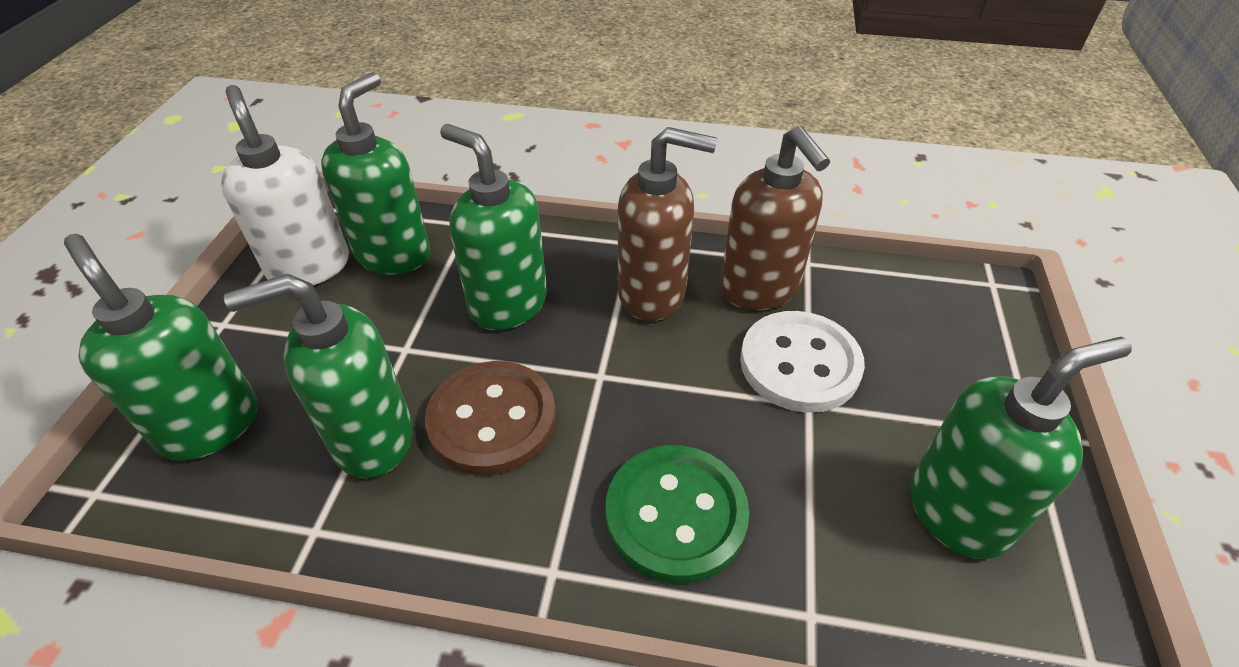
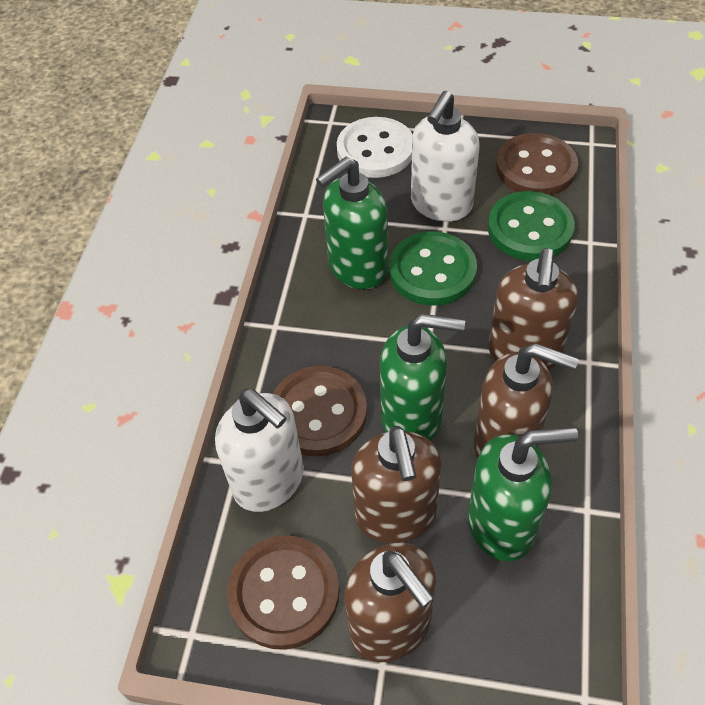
brown button: [425,361,556,476] = 1 -> [227,535,340,650] [273,366,367,456] [496,133,578,195] = 3
brown soap dispenser: [618,127,717,321] [720,126,830,310] = 2 -> [344,543,436,662] [351,426,442,543] [474,343,579,458] [488,248,578,370] = 4
green button: [606,445,749,584] = 1 -> [389,232,477,306] [488,191,575,261] = 2
green soap dispenser: [64,234,257,461] [224,274,413,478] [321,72,430,275] [440,124,547,330] [910,337,1132,559] = 5 -> [316,157,388,289] [380,314,465,441] [468,427,578,561] = 3
white soap dispenser: [221,85,349,285] = 1 -> [215,389,304,512] [411,91,479,222] = 2

